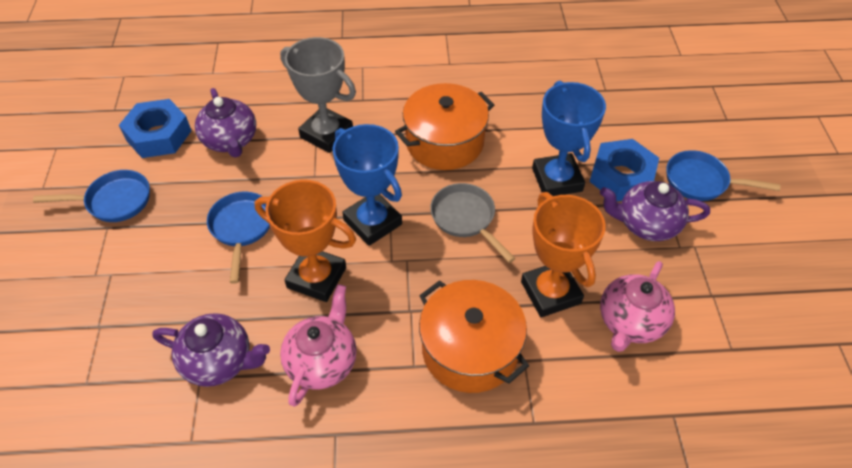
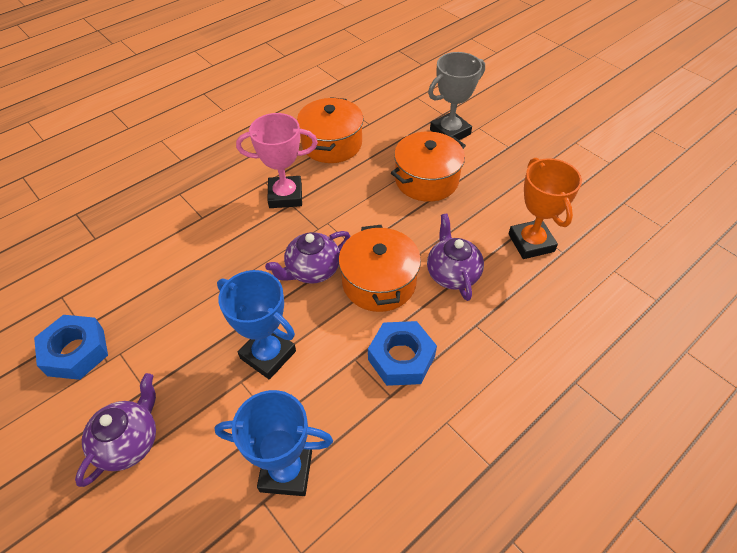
blue pan: [33,170,150,222] [207,192,270,284] [666,150,780,201] = 3 -> none = 0
grey pan: [430,183,516,263] = 1 -> none = 0
orange pot: [395,83,494,170] [419,280,529,393] = 2 -> [297,97,364,163] [338,225,421,312] [391,132,466,202] = 3
orange trophy: [255,180,356,302] [521,192,606,317] = 2 -> [508,158,582,259] = 1
pink teapot: [280,284,357,407] [600,261,675,352] = 2 -> none = 0
pink trophy: none = 0 -> [236,113,318,208] = 1

